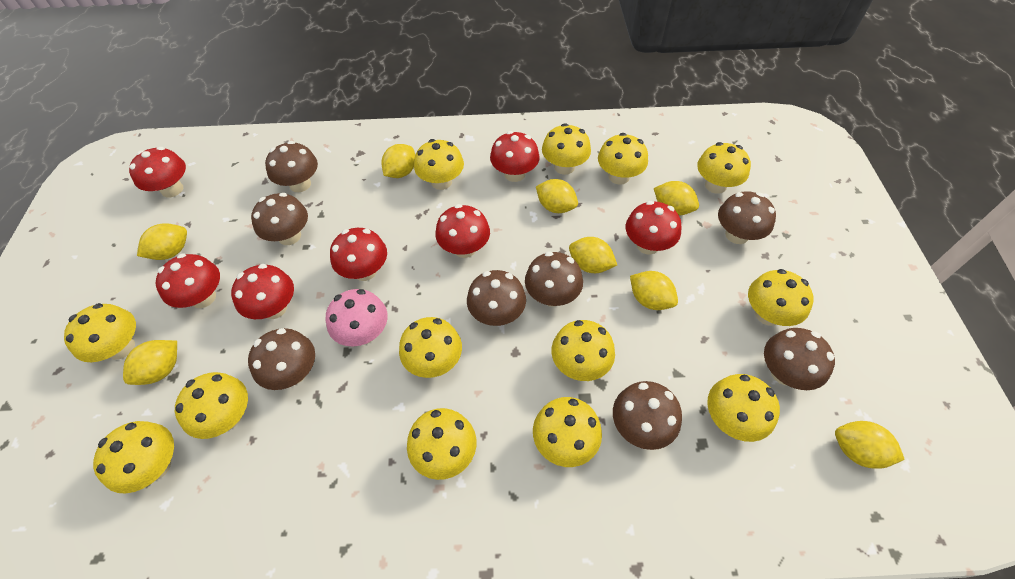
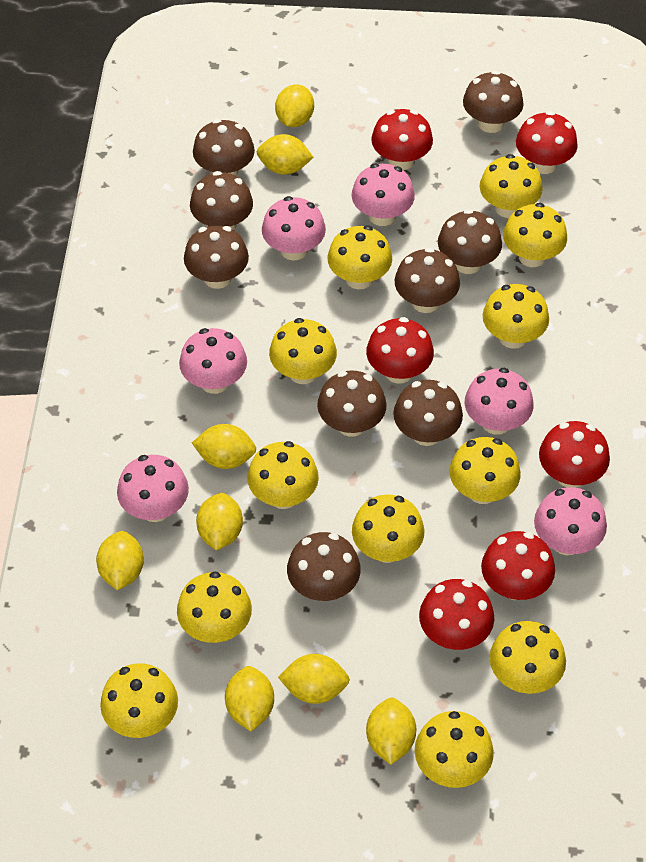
brown mushroom: [248,328,315,390] [251,193,308,245] [265,141,318,192] [467,270,526,326] [525,252,583,307] [613,381,682,450] [718,191,776,244] [764,328,835,390] = 8 -> [184,225,249,289] [190,171,253,230] [193,119,255,176] [287,532,361,601] [317,370,386,437] [393,380,463,446] [395,248,460,313] [438,209,502,274] [463,71,524,133] = 9
pink mushroom: [326,289,388,346] = 1 -> [117,455,189,522] [179,328,247,394] [262,196,326,260] [352,163,415,226] [465,368,534,435] [534,487,607,555] = 6
red mushroom: [129,147,186,198] [156,254,220,308] [231,264,294,319] [330,228,387,281] [435,204,490,258] [490,131,540,182] [626,201,682,255] = 7 -> [366,317,434,384] [371,109,433,170] [419,579,494,650] [481,531,555,600] [516,111,578,174] [539,421,610,488] = 6
yellow mushroom: [64,303,136,362] [93,421,174,493] [175,372,248,439] [399,317,462,378] [407,408,477,480] [414,139,464,190] [533,397,602,467] [542,123,591,175] [551,320,615,381] [598,133,648,185] [697,142,751,194] [707,374,780,442] [748,269,814,326] = 13 -> [100,663,178,738] [177,571,252,643] [247,441,319,509] [269,318,337,384] [328,225,392,289] [352,495,424,563] [415,711,494,788] [449,437,521,504] [480,154,543,218] [483,284,549,349] [490,621,566,694] [503,203,567,267] = 12

